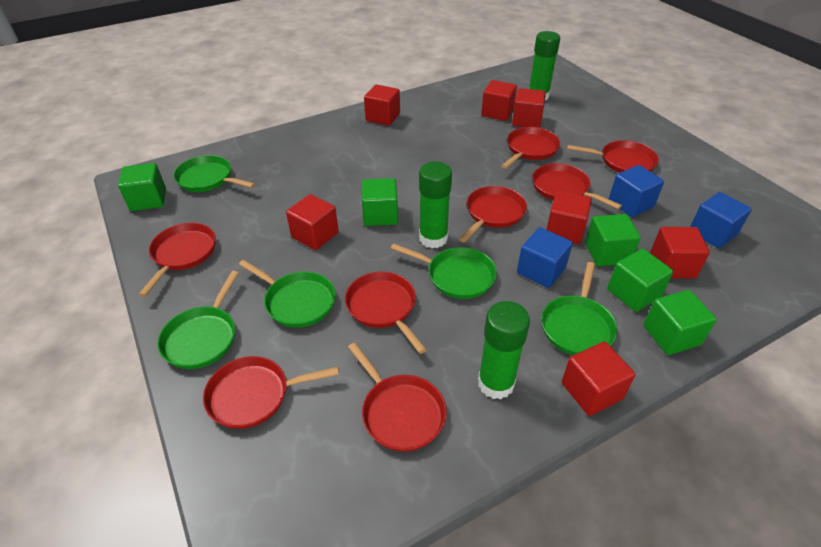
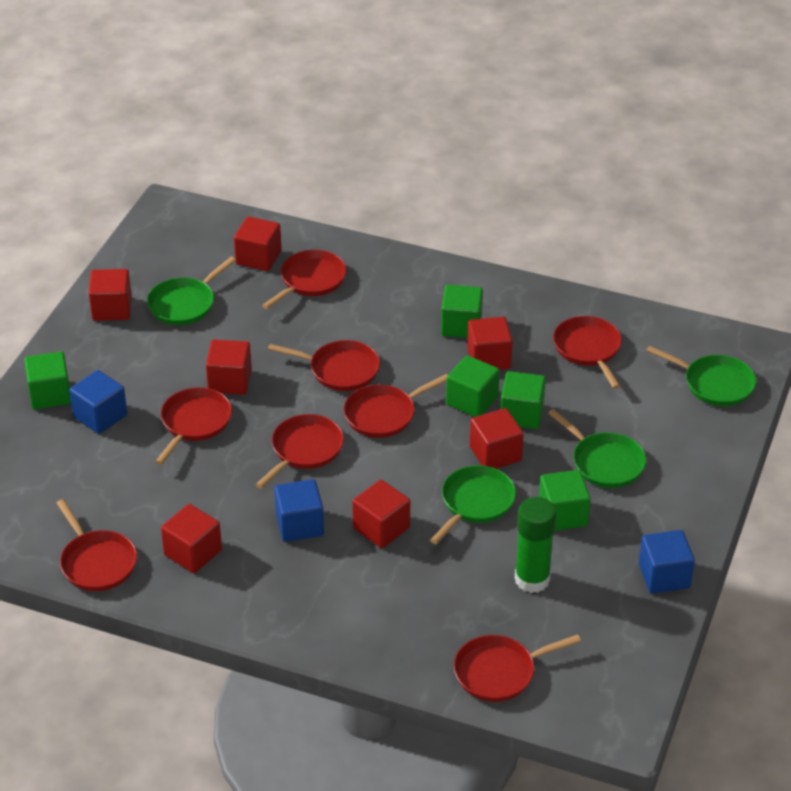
green glue stick: [419,162,452,248] [478,301,530,399] [529,31,560,100] = 3 -> [515,497,556,593] = 1
green pan: [157,271,239,369] [174,155,255,192] [239,260,336,328] [391,243,497,299] [541,262,617,355] = 5 -> [147,257,236,325] [430,465,516,544] [548,409,646,488] [646,346,756,406] = 4

